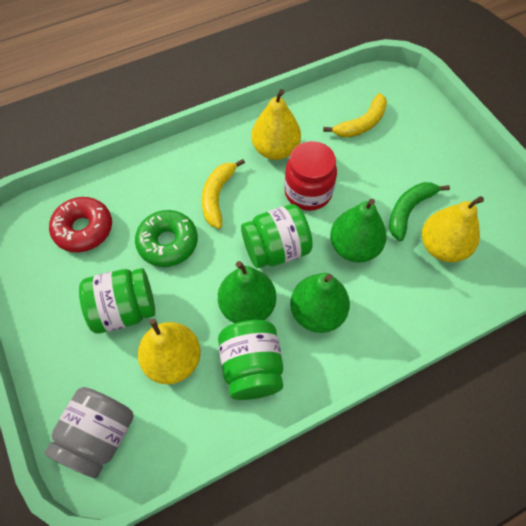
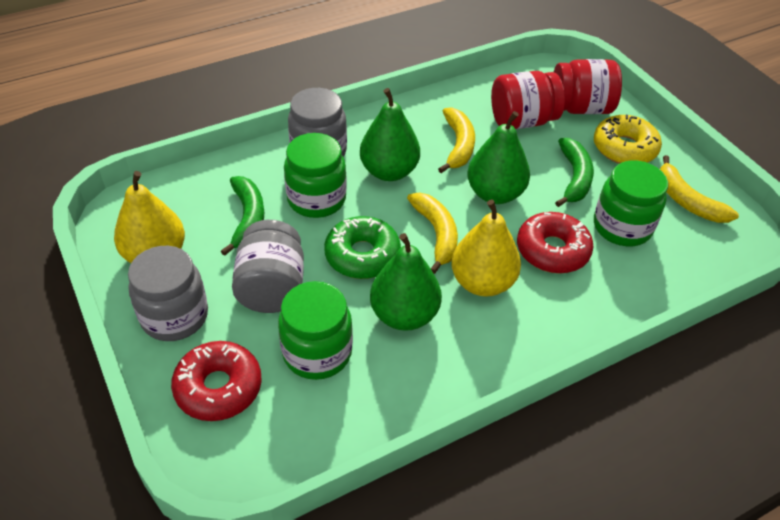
green banana: [389,182,450,241] = 1 -> [221,176,264,256] [555,138,594,207] = 2
grey jar: [45,387,134,478] = 1 -> [128,246,208,341] [232,220,304,313] [288,88,347,157] = 3
red donut: [49,197,112,252] = 1 -> [171,341,262,421] [517,212,593,274] = 2
red jar: [284,141,337,211] = 1 -> [491,71,565,129] [554,59,622,114] = 2
yellow banana: [202,159,245,229] [323,93,387,138] = 2 -> [407,193,458,274] [438,107,475,173] [660,155,739,223] = 3
yellow donut: none = 0 -> [594,115,662,164] = 1
yellow pear: [138,319,201,384] [251,89,301,160] [422,196,484,262] = 3 -> [114,171,185,263] [451,199,521,296] = 2

